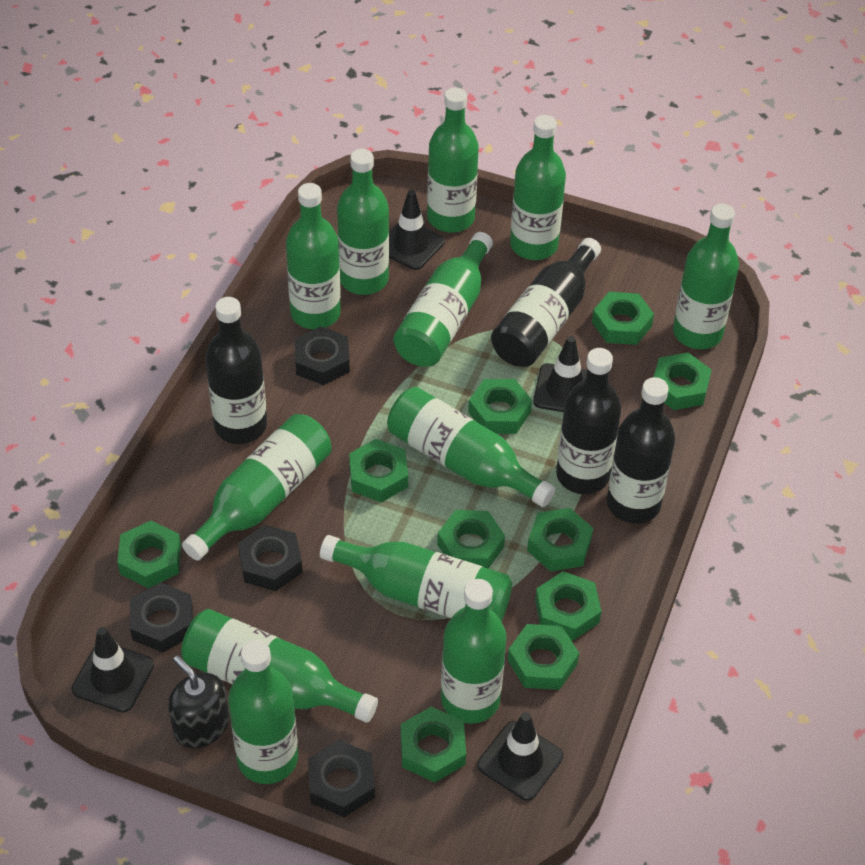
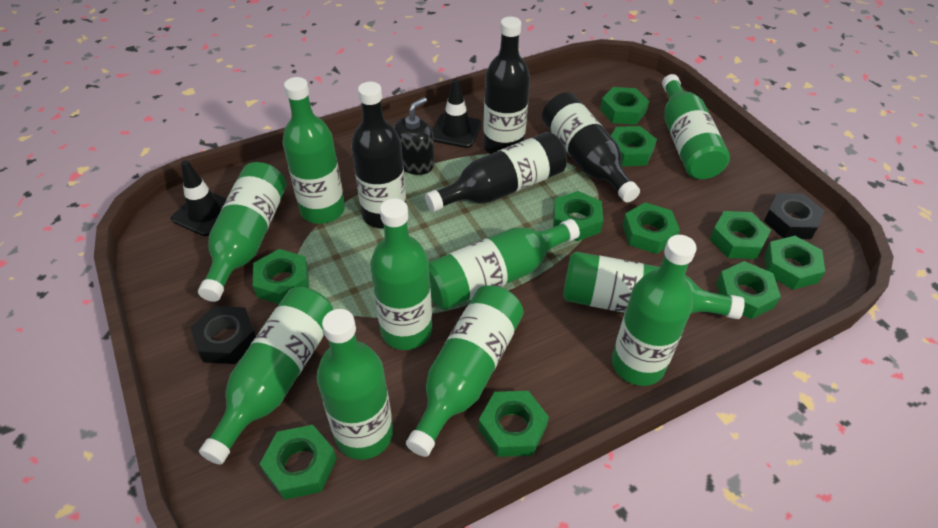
black nut: [130,582,193,653] [238,525,302,591] [294,326,350,385] [308,740,375,817] = 4 -> [190,306,256,364] [764,193,824,239] = 2
black traffic cone: [72,627,154,712] [389,190,445,270] [477,712,563,801] [533,336,587,412] = 4 -> [171,160,227,236] [432,79,482,148] = 2
green bottle: [181,609,378,723] [182,414,332,561] [228,640,298,784] [286,183,341,329] [320,535,512,621] [337,149,389,295] [387,387,555,507] [393,232,493,367] [427,88,479,233] [441,579,507,724] [510,115,566,260] [673,204,739,349] = 12 -> [198,162,286,302] [199,287,334,465] [283,77,345,224] [317,309,393,460] [370,198,432,350] [406,285,524,457] [429,219,580,310] [563,252,745,319] [612,235,697,386] [662,74,730,179] = 10

